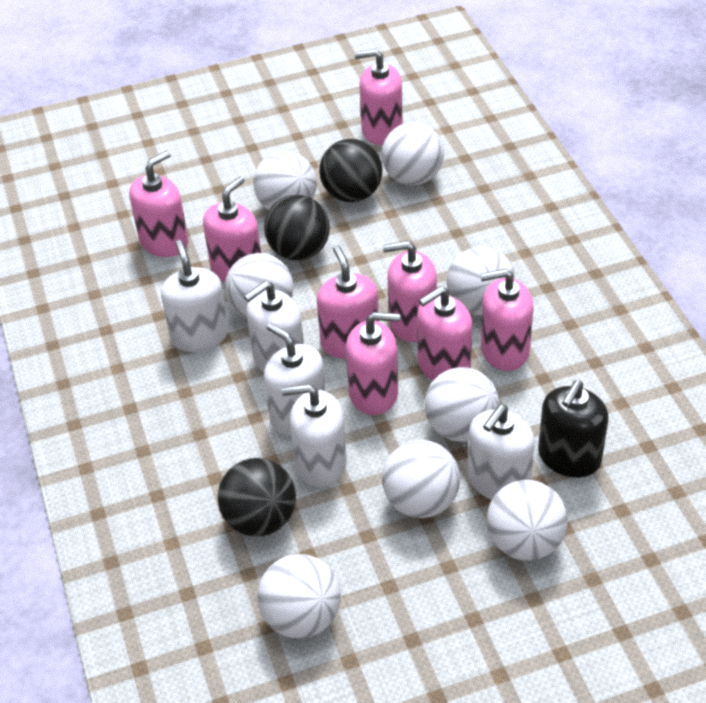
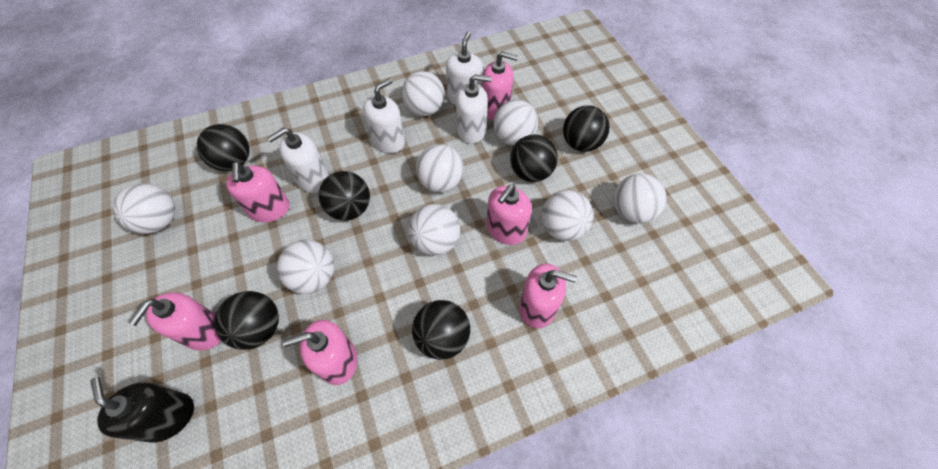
black ball: [218,458,296,536] [264,195,330,261] [319,139,382,202] = 3 -> [197,124,250,171] [215,291,279,350] [319,171,370,221] [412,300,470,360] [510,134,558,182] [563,105,610,152] = 6
pink soap dispenser: [129,151,189,257] [203,176,261,282] [317,245,379,359] [346,312,400,415] [355,49,403,145] [383,241,437,342] [417,286,473,380] [480,269,534,371] = 8 -> [129,292,221,350] [226,162,290,222] [283,320,357,385] [482,51,518,120] [487,184,532,245] [519,264,577,328] = 6
white soap dispenser: [161,240,229,352] [244,281,304,372] [264,323,326,436] [282,384,347,488] [468,405,535,500] = 5 -> [267,128,329,193] [363,78,405,153] [446,31,483,105] [456,75,492,144] = 4

